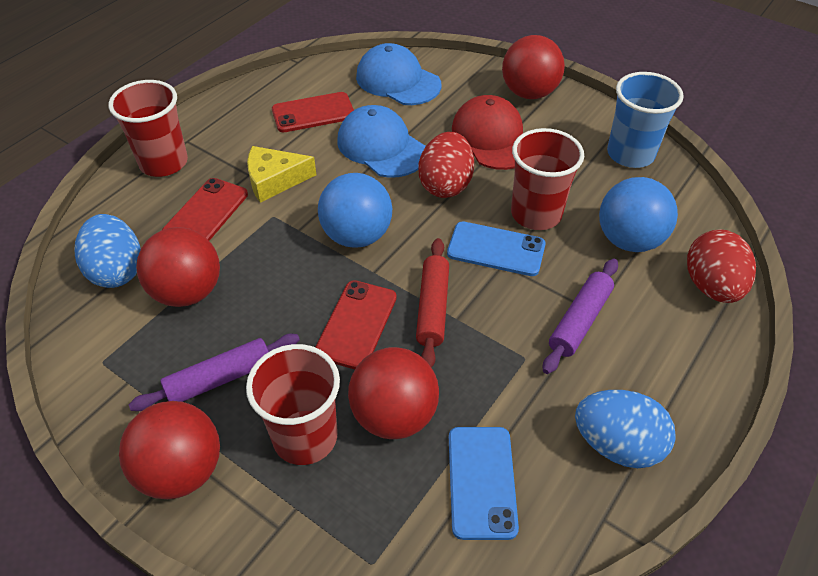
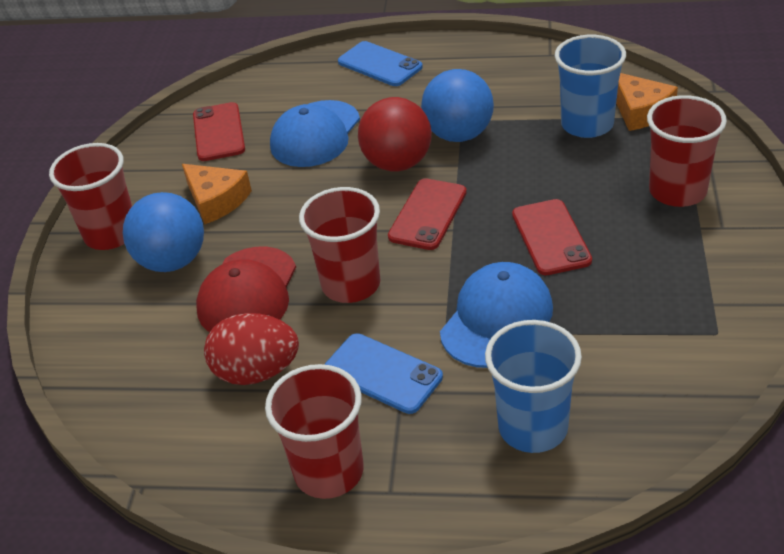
blue cup: [607,72,684,168] = 1 -> [485,320,582,453] [555,35,626,138] = 2
blue egg: [75,214,141,288] [575,390,676,468] = 2 -> none = 0
orange cheese: none = 0 -> [182,164,252,224] [616,73,678,131] = 2
purple rolling pin: [129,334,300,411] [543,259,618,374] = 2 -> none = 0
red ball: [119,401,220,499] [136,227,220,307] [348,347,439,439] [502,35,565,99] = 4 -> [358,97,432,172] = 1
red cup: [108,80,188,177] [246,344,340,465] [511,128,584,230] = 3 -> [49,143,132,250] [265,364,364,499] [299,187,380,303] [647,95,727,207] = 4
red egg: [418,132,474,198] [687,229,756,303] = 2 -> [204,313,299,385] = 1
red rolling pin: [416,238,449,368] = 1 -> none = 0
yellow cheese: [247,146,316,203] = 1 -> none = 0

